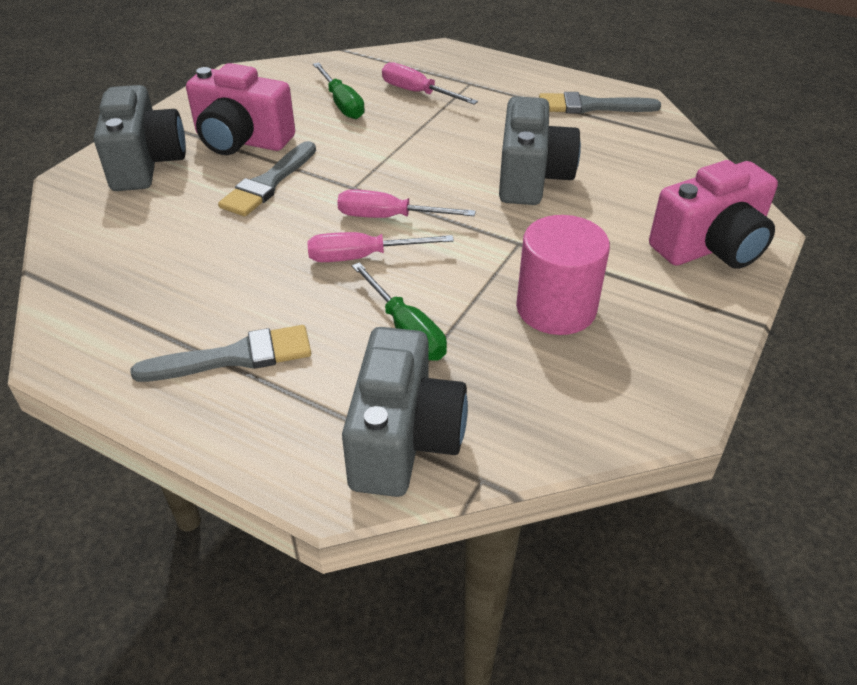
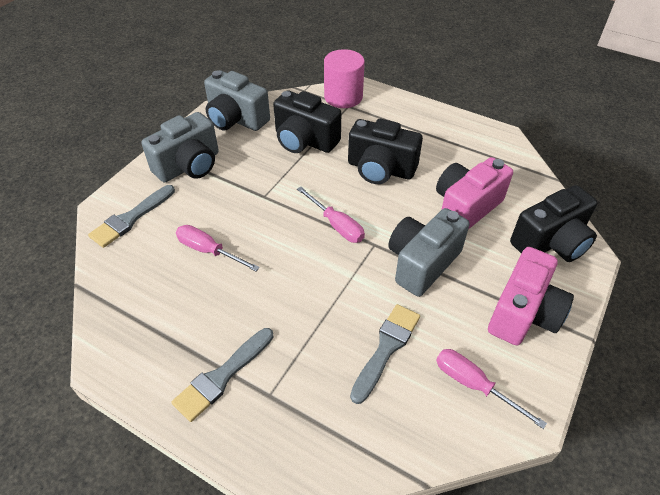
black camera: none = 0 -> [273,91,341,153] [348,119,423,184] [510,185,598,262] = 3
green screwdriver: [313,63,365,119] [352,262,447,361] = 2 -> none = 0

